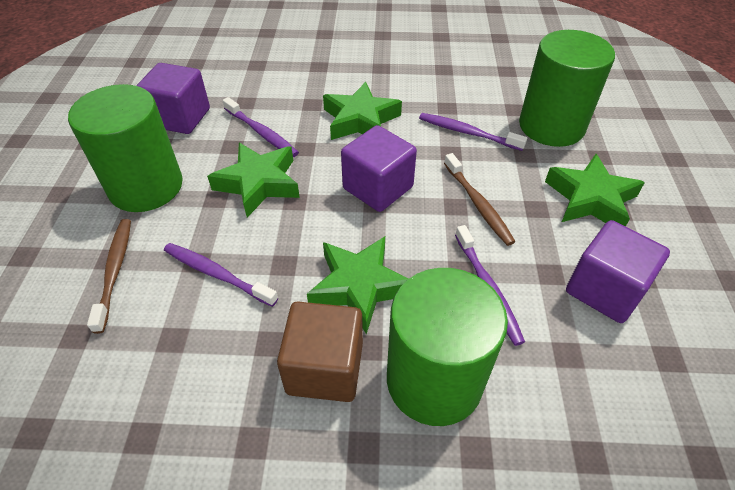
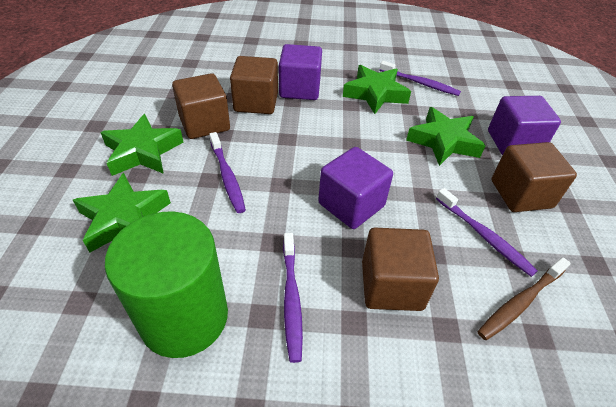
brown cube: [277,302,363,402] = 1 -> [172,73,230,139] [230,56,278,114] [362,228,439,311] [491,142,577,212] = 4
brown toothbrush: [87,219,131,334] [444,153,516,246] = 2 -> [477,257,571,340] = 1
green cylinder: [68,84,183,212] [387,268,508,426] [519,30,615,147] = 3 -> [105,212,228,358] = 1

